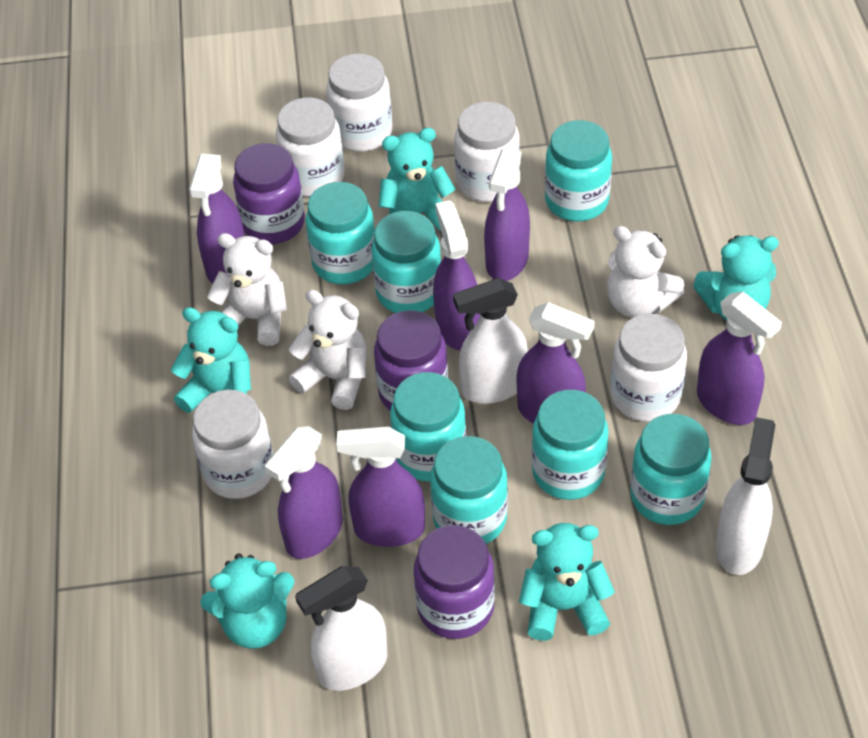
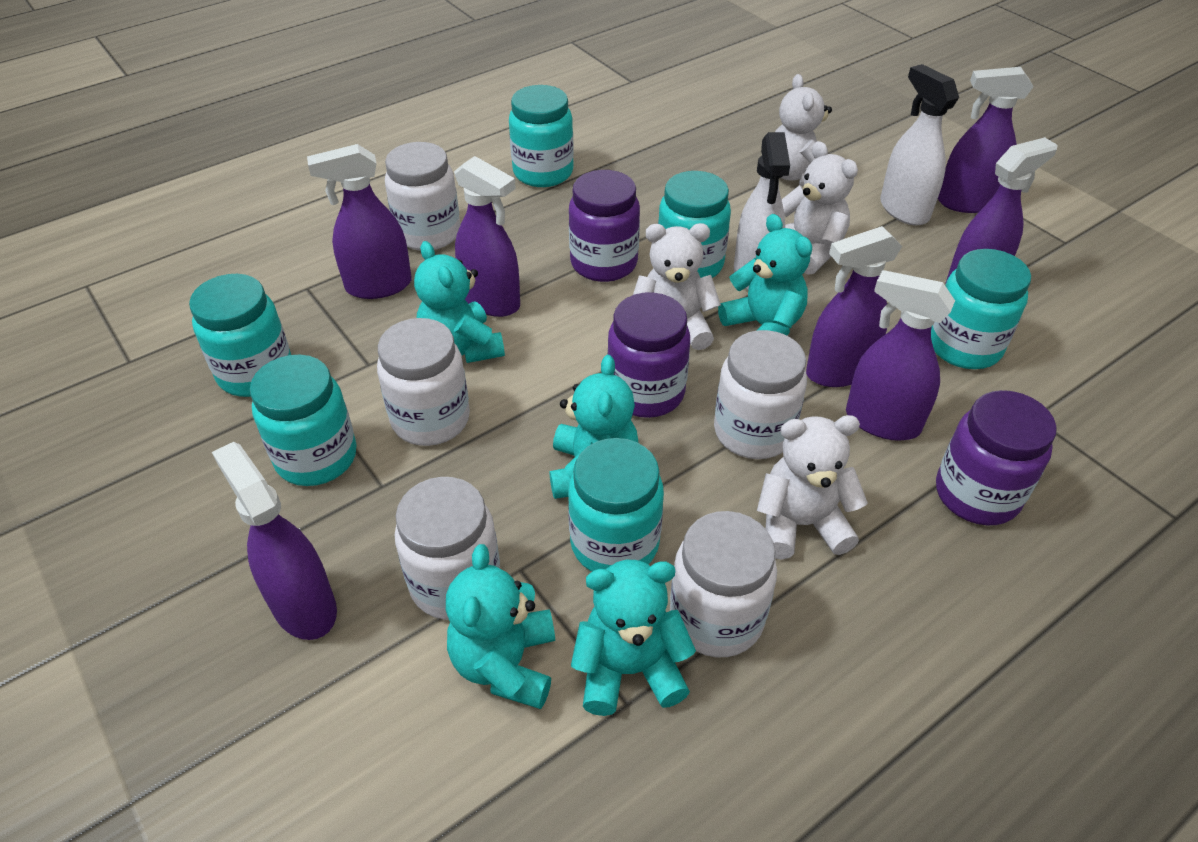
turquoise jar: [306,182,375,284] [371,211,441,313] [390,372,466,481] [430,436,508,544] [532,390,609,500] [545,120,612,221] [630,414,712,525] = 7 -> [189,274,291,397] [250,355,357,486] [509,85,574,187] [568,438,664,572] [658,171,731,278] [931,249,1031,369] = 6
white spray bottle: [295,566,387,691] [453,278,528,404] [716,417,775,575] = 3 -> [734,132,790,290] [880,64,959,226] = 2
white teddy bear: [207,233,287,346] [289,290,367,410] [607,226,684,318] = 3 -> [633,223,721,350] [757,415,868,560] [775,74,832,186] [781,141,858,275] = 4

